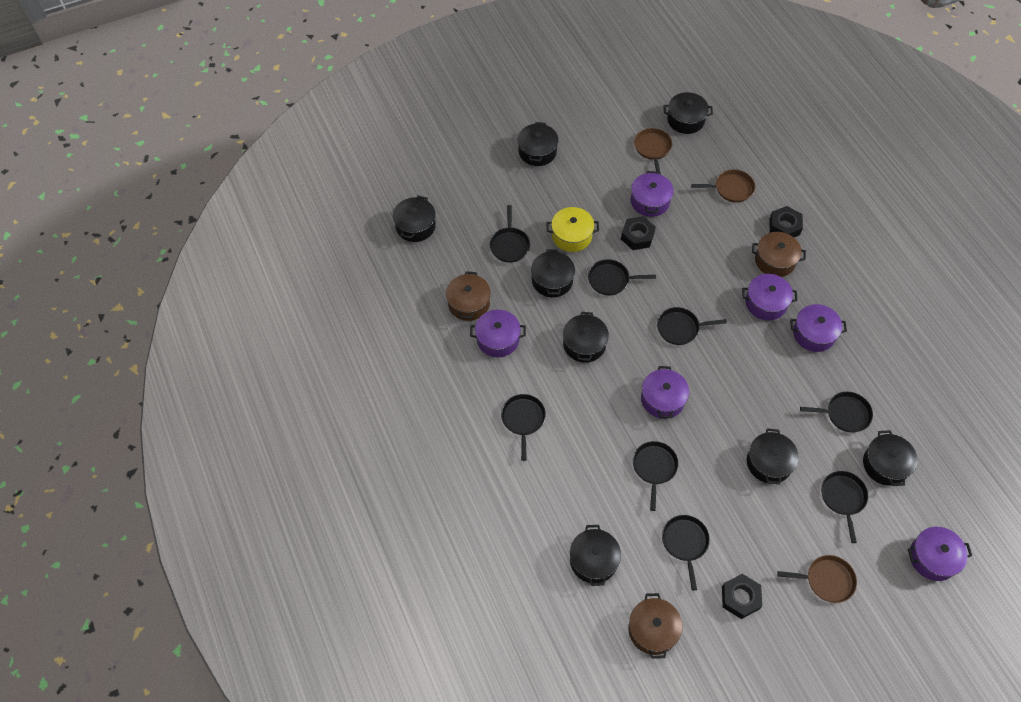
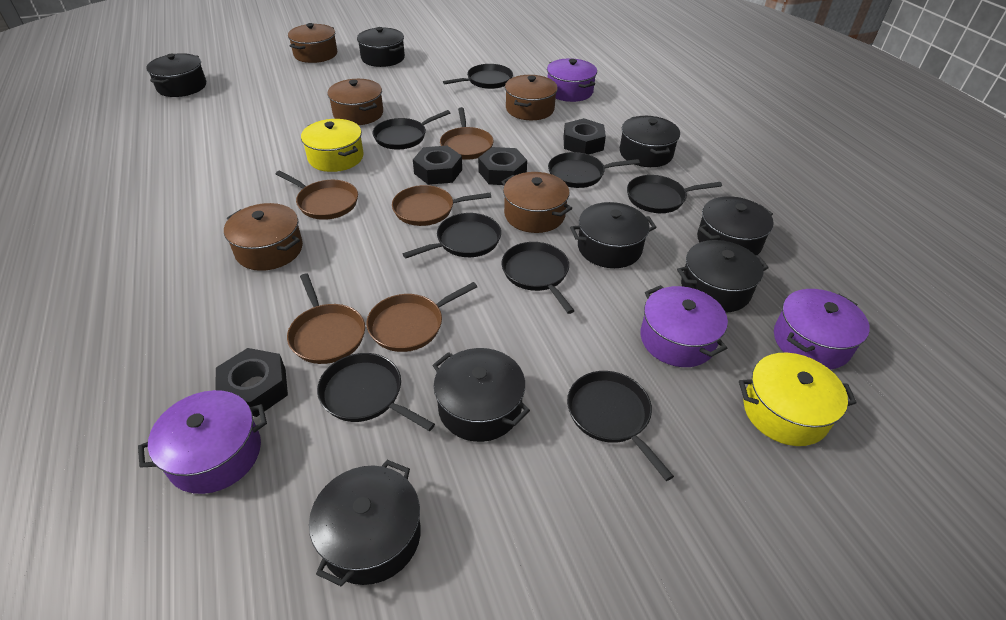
black nut: [621,216,656,250] [722,574,762,619] [770,206,803,237] = 3 -> [215,348,288,417] [413,146,462,185] [478,147,527,185] [563,118,606,155] = 4
brown pan: [634,128,672,175] [691,169,755,202] [777,555,857,603] = 3 -> [276,171,358,220] [287,273,365,364] [366,282,477,352] [392,185,491,226] [440,107,494,160] = 5
brown pot: [446,271,491,321] [628,593,682,659] [752,232,806,277] = 3 -> [224,203,303,271] [288,23,337,63] [327,79,383,125] [502,172,572,233] [505,75,558,120] = 5
purple pot: [470,310,526,357] [631,171,674,217] [641,366,689,419] [742,274,798,321] [790,304,847,352] [908,527,972,581] = 6 -> [138,390,267,494] [547,58,597,102] [640,285,728,367] [774,289,870,370] = 4
yellow pot: [546,207,599,252] = 1 -> [301,119,364,172] [739,353,857,446] = 2

